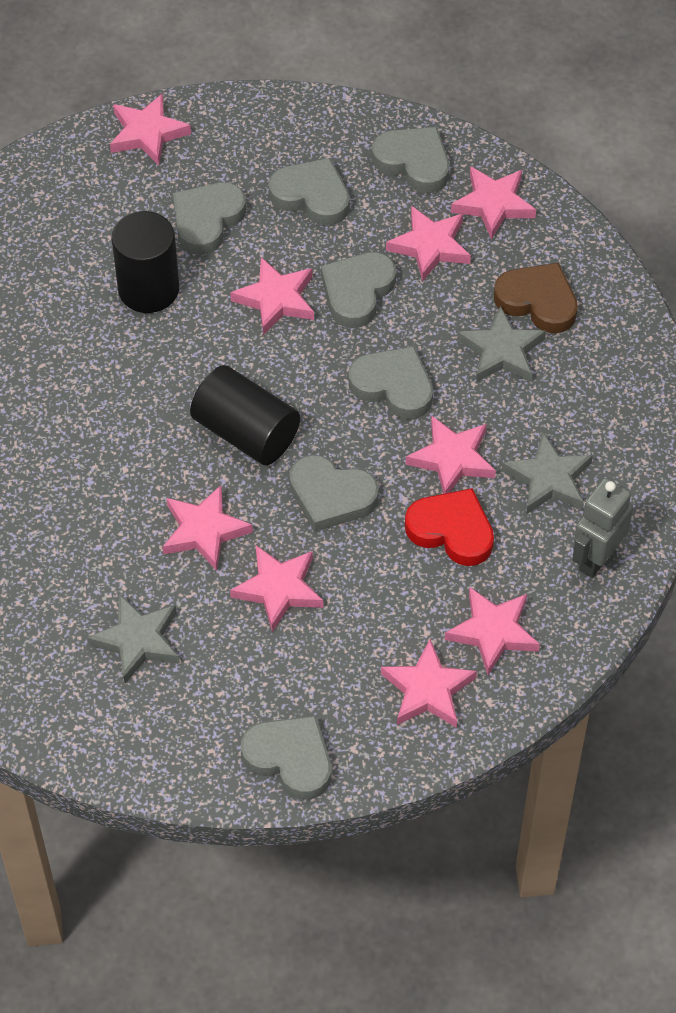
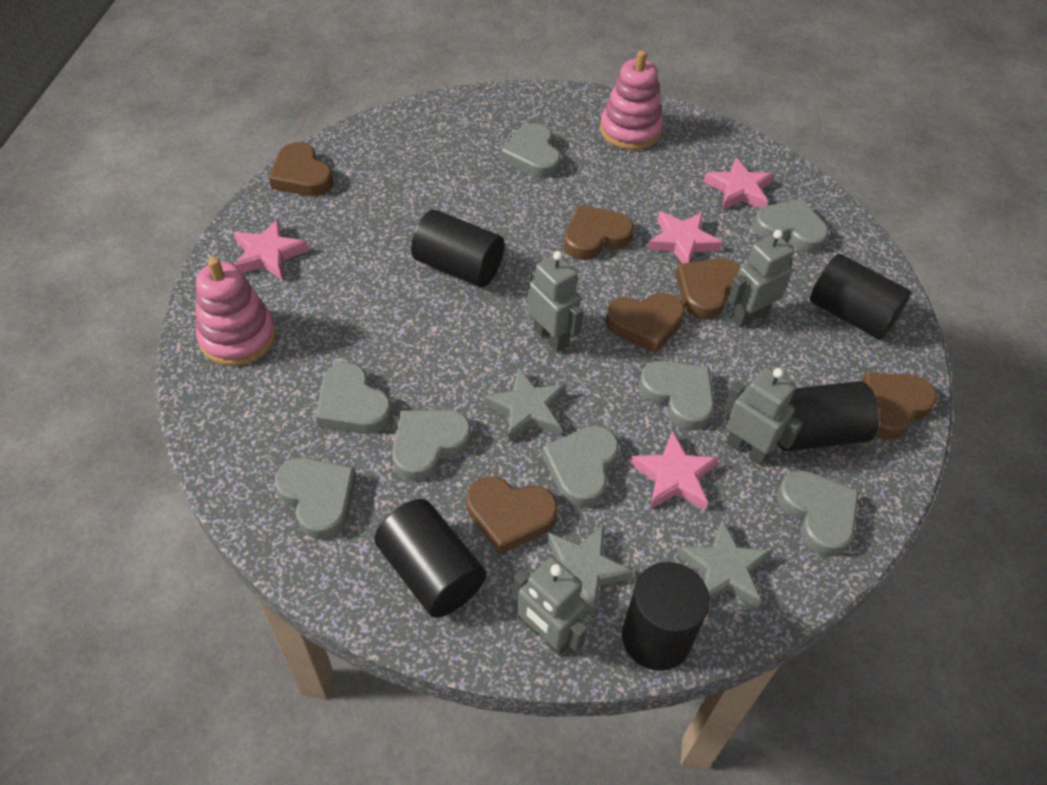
black cylinder: [111,211,179,313] [190,365,300,465] = 2 -> [374,499,486,618] [411,210,505,287] [622,562,710,671] [777,381,879,451] [810,254,911,340] = 5
brown heart: [494,263,578,333] = 1 -> [269,143,334,196] [467,476,558,554] [564,205,634,260] [606,293,685,354] [676,258,740,319] [862,373,937,440] = 6
grey heart: [173,182,246,255] [241,715,331,800] [268,158,350,226] [289,455,379,532] [321,252,396,328] [348,346,433,419] [372,127,449,193] = 7 -> [275,458,356,539] [316,363,392,434] [392,410,472,481] [501,123,561,178] [542,425,619,508] [639,361,714,431] [753,199,829,253] [777,470,859,556] = 8
grey robot: [572,478,633,578] = 1 -> [512,557,588,656] [527,251,584,353] [723,368,803,466] [727,230,794,328] = 4
pink stacking toy: none = 0 -> [196,257,276,366] [600,50,663,150] = 2
pink star: [110,93,191,165] [163,485,253,571] [230,257,314,335] [230,545,323,632] [381,639,477,728] [386,206,471,282] [405,416,496,494] [445,587,540,675] [451,166,536,240] = 9 -> [234,219,309,280] [630,431,719,510] [647,211,722,264] [704,157,774,210] = 4
red heart: [405,488,494,566] = 1 -> none = 0

